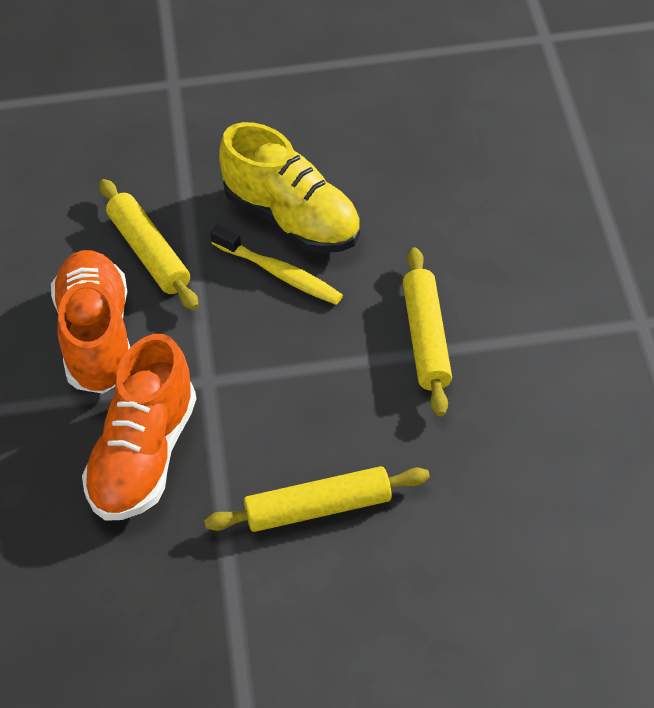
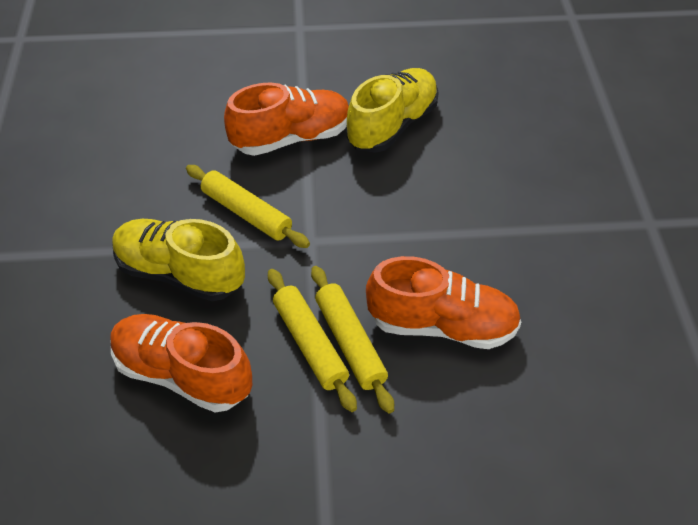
orange shoe: [51,250,130,394] [82,334,197,521] = 2 -> [111,314,252,412] [224,82,349,156] [366,256,521,349] = 3
yellow shoe: [219,122,360,253] = 1 -> [112,219,245,301] [346,68,439,153] = 2
yellow toothbrush: [210,225,343,305] = 1 -> none = 0

